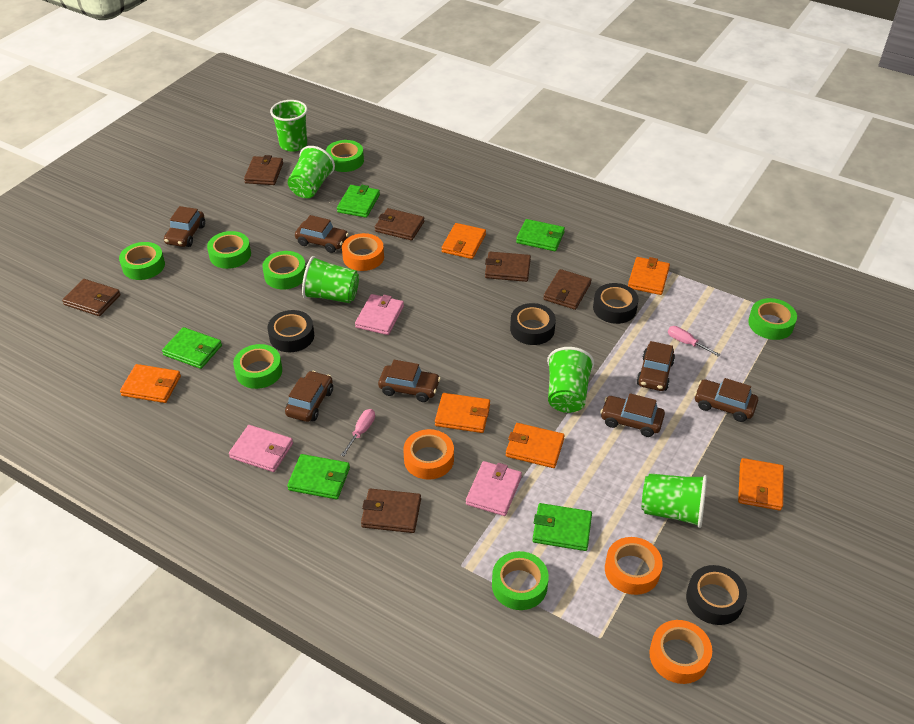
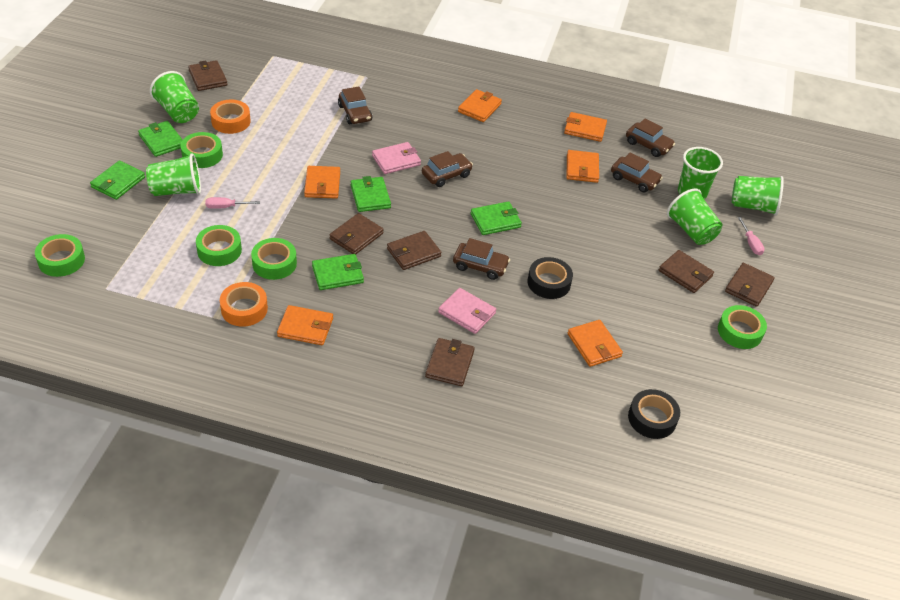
black tape: [268,310,314,352] [510,303,556,345] [593,283,639,324] [686,565,747,625] = 4 -> [528,257,573,299] [628,389,680,439] = 2
brown car: [164,206,205,247] [285,371,333,422] [295,215,349,253] [378,360,441,402] [600,393,665,437] [636,341,675,391] [694,378,758,422] = 7 -> [338,87,372,124] [422,151,473,187] [453,238,510,280] [611,153,663,193] [626,119,675,157] = 5
green tape: [119,242,165,280] [207,231,251,269] [233,344,282,389] [262,251,306,289] [326,140,364,172] [492,551,549,610] [748,298,797,340] = 7 -> [35,234,85,277] [180,132,223,168] [196,225,242,266] [251,238,297,280] [718,305,767,349] = 5
orange tape: [342,233,384,271] [403,429,454,480] [605,537,663,595] [649,620,712,684] = 4 -> [210,100,251,134] [220,282,268,327] = 2
pink wallet: [229,425,293,472] [355,294,404,335] [466,461,522,516] = 3 -> [372,142,421,174] [438,288,496,334] = 2

